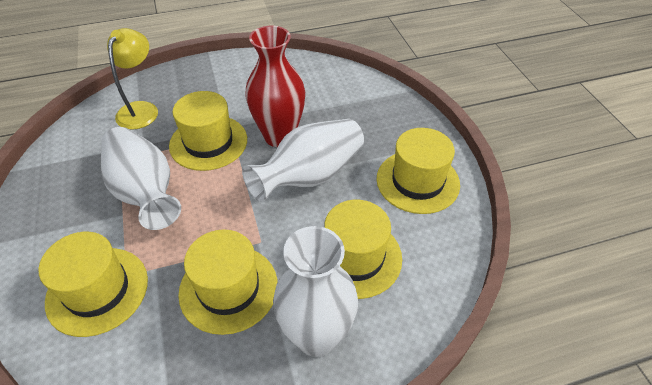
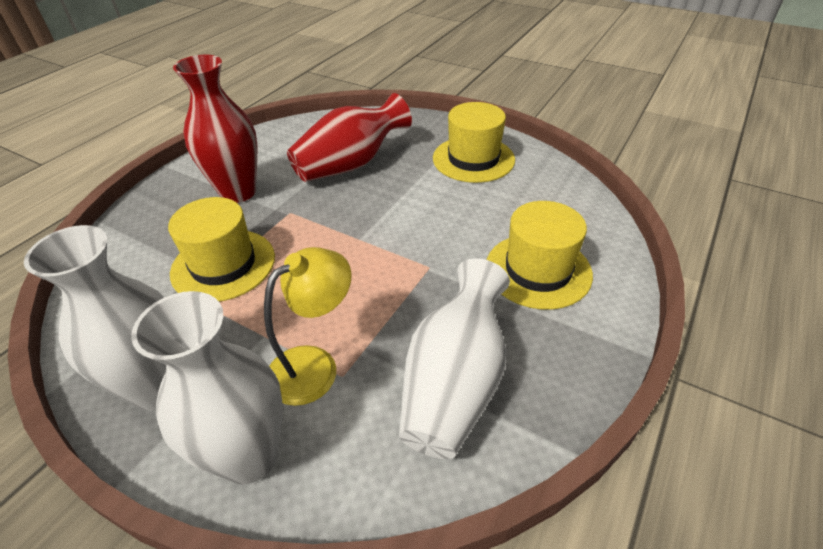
red vase: [245,26,305,147] = 1 -> [173,55,257,203] [287,93,412,182] = 2
yellow hat: [39,232,148,337] [169,91,247,171] [178,229,278,335] [324,200,402,299] [377,128,460,214] = 5 -> [168,197,275,302] [433,102,515,183] [487,201,593,310] = 3

